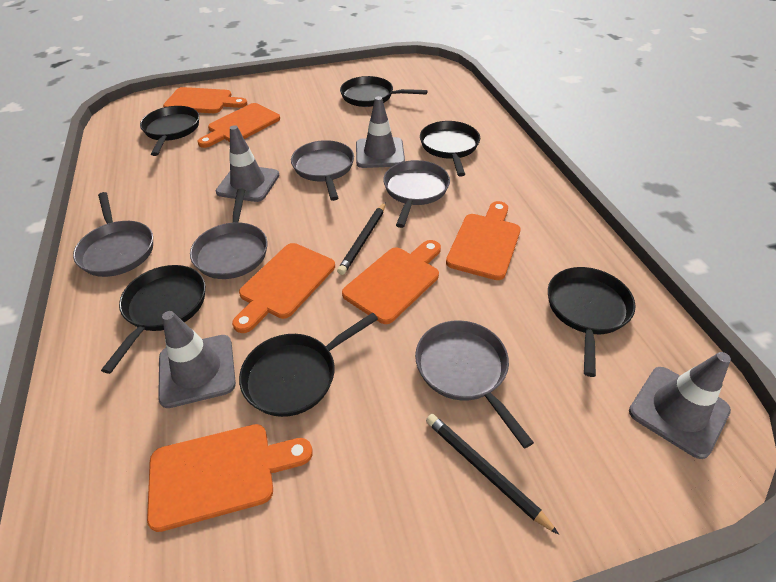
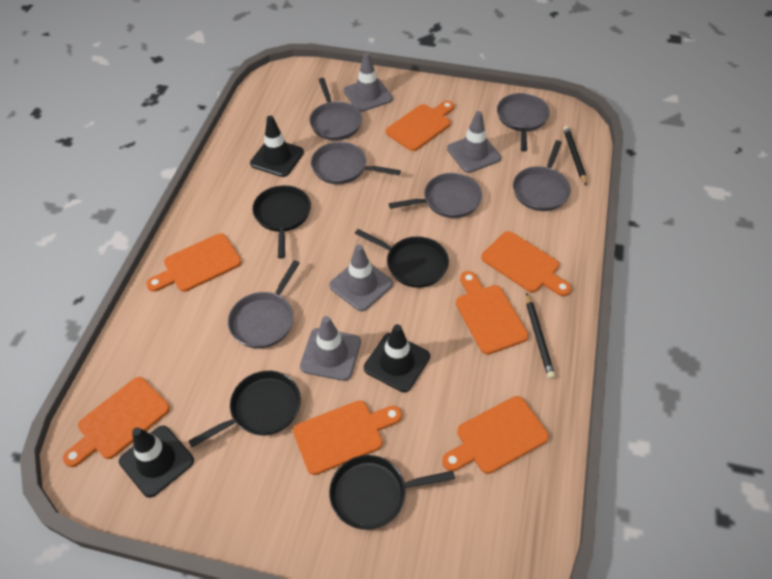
black pan: [101,265,205,374] [140,106,199,156] [239,312,378,417] [340,76,427,107] [420,121,480,176] [548,267,636,377] = 6 -> [188,371,301,447] [252,185,311,259] [329,455,455,530] [355,229,449,288] = 4
black traffic cone: none = 0 -> [119,426,194,498] [250,116,304,177] [364,324,430,392] = 3
grey pan: [73,192,153,277] [190,189,268,279] [291,140,354,201] [383,160,450,228] [415,320,534,449] = 5 -> [228,260,300,348] [309,78,362,140] [311,142,401,184] [389,173,482,218] [497,93,550,152] [513,140,571,211] = 6
orange cutting board: [147,424,313,532] [163,87,247,113] [198,103,280,148] [232,243,335,333] [342,240,441,324] [446,201,521,280] = 6 -> [63,377,170,467] [146,233,241,292] [293,400,402,475] [386,101,454,151] [442,396,549,474] [456,271,529,355] [481,231,571,296] = 7

